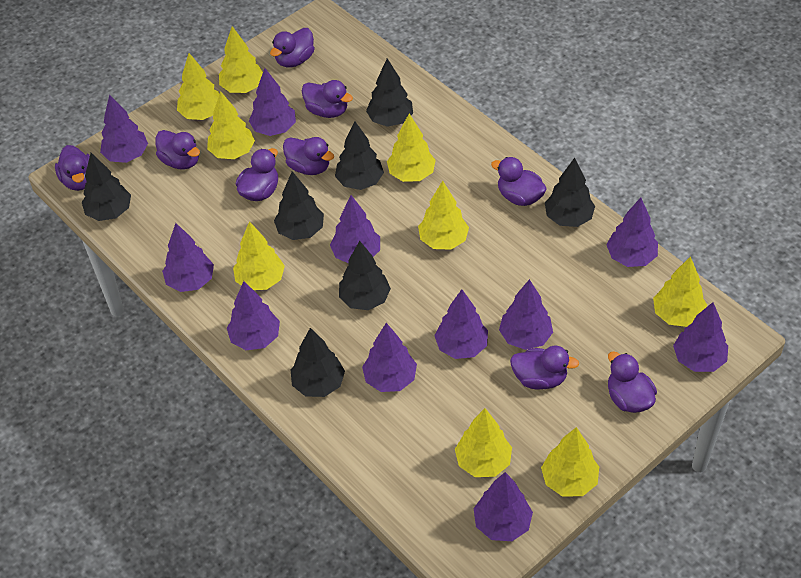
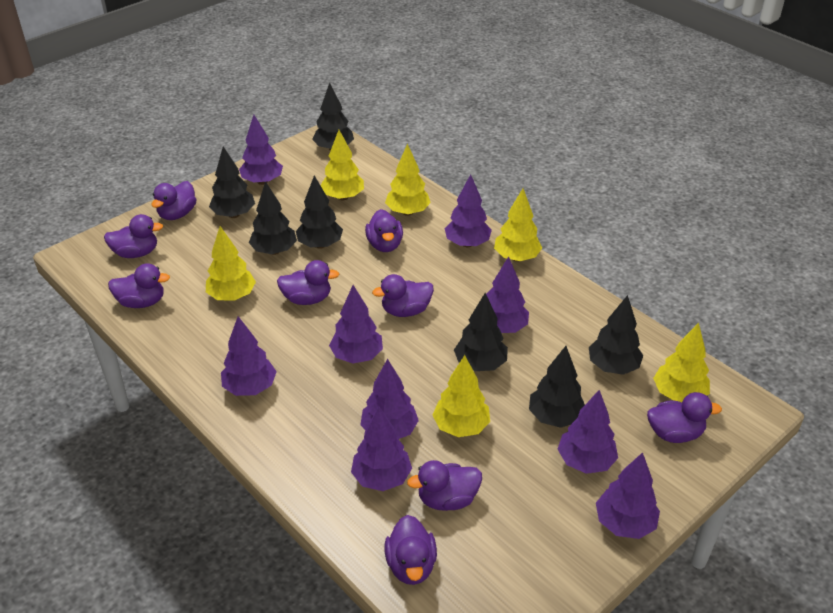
purple tree: [100,95,148,163] [162,223,214,292] [227,281,280,350] [249,68,296,136] [330,195,380,263] [362,323,417,392] [434,289,488,359] [474,472,533,541] [499,279,553,350] [607,198,658,267] [673,302,728,372] = 11 -> [221,316,277,396] [239,115,283,185] [329,285,383,363] [351,407,412,491] [360,359,419,439] [445,174,492,247] [486,256,529,333] [557,390,618,474] [596,452,660,539] = 9
yellow tree: [177,53,219,120] [207,92,255,159] [219,26,263,93] [233,222,285,290] [387,114,436,182] [418,181,469,250] [455,408,512,477] [541,427,599,497] [653,256,707,327] = 9 -> [206,226,256,301] [320,130,364,200] [385,144,431,216] [432,355,490,437] [494,189,542,262] [653,323,710,402] = 6

